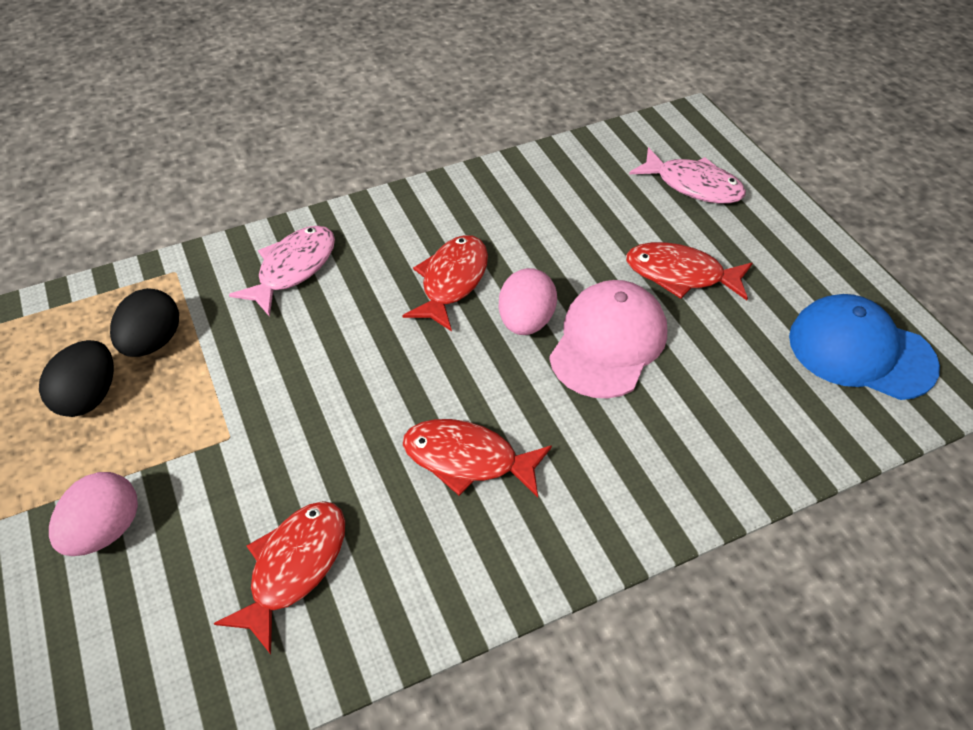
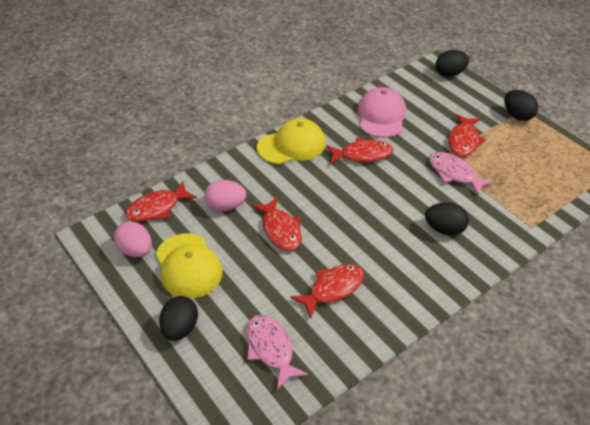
black egg: [39,340,114,417] [110,288,179,357] = 2 -> [159,296,198,341] [425,202,469,235] [436,50,469,77] [504,90,538,121] = 4
blue cap: [789,294,940,400] = 1 -> none = 0
red fish: [214,501,345,654] [402,235,488,332] [403,419,552,498] [626,242,753,300] = 4 -> [125,181,197,221] [251,197,302,251] [290,264,364,319] [326,138,393,164] [448,114,486,157] = 5
yellow cap: none = 0 -> [156,233,223,298] [257,118,326,164] = 2

